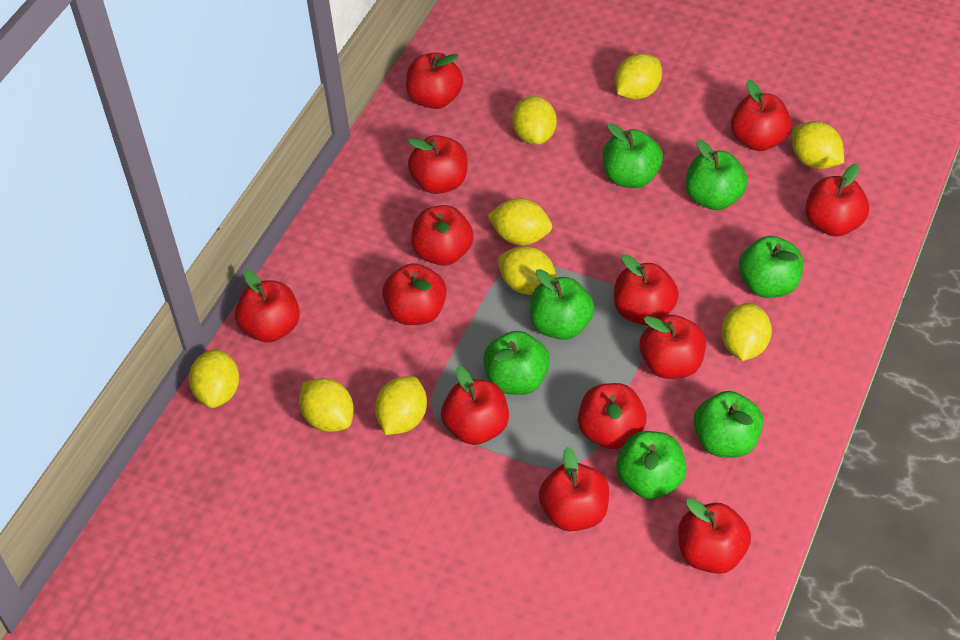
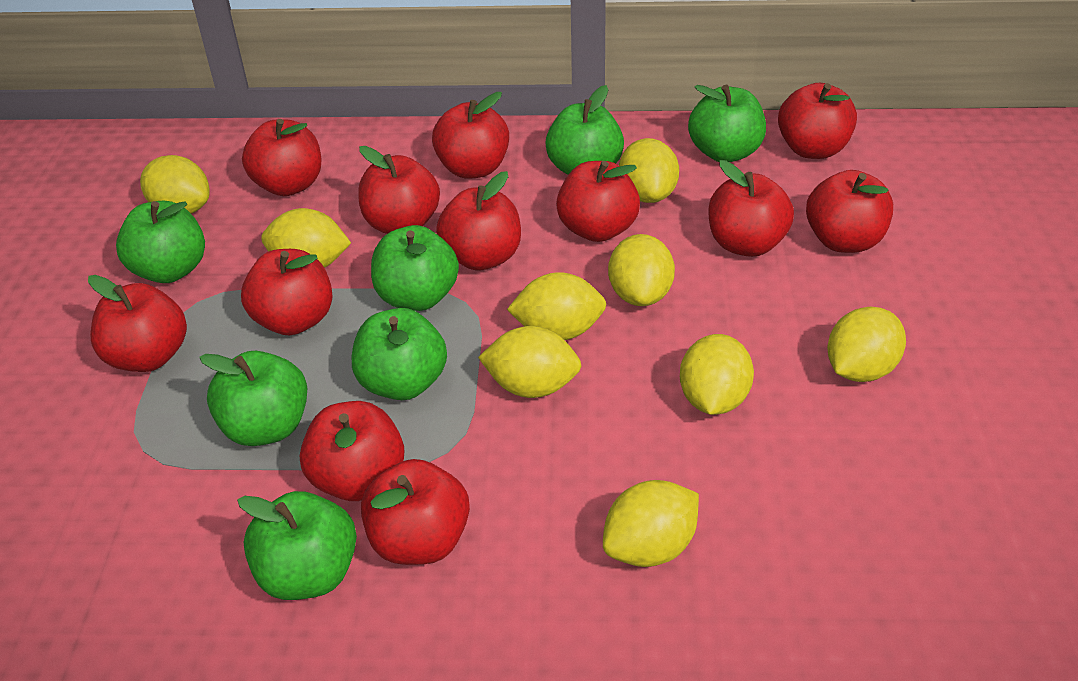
red apple: [235,269,300,343] [382,263,447,325] [406,52,463,109] [408,135,467,194] [411,205,473,266] [441,366,509,445] [539,447,609,531] [578,383,647,449] [614,254,679,325] [640,315,706,379] [678,498,751,574] [731,80,792,151] [805,164,869,237] = 13 -> [88,275,187,372] [241,249,333,335] [242,119,321,196] [300,401,404,501] [358,146,440,234] [361,459,470,565] [432,92,509,179] [436,171,521,270] [556,161,640,242] [708,160,794,257] [778,83,857,159] [806,170,893,253] = 12

